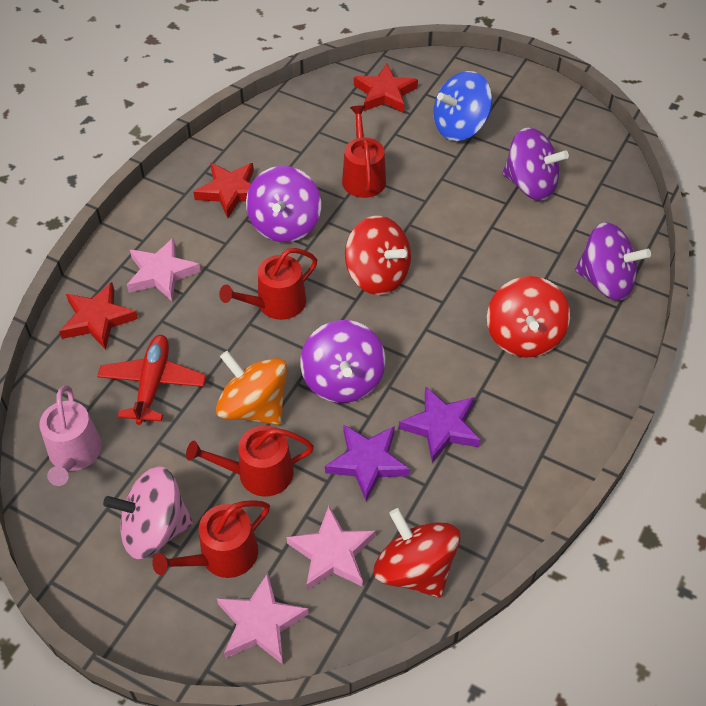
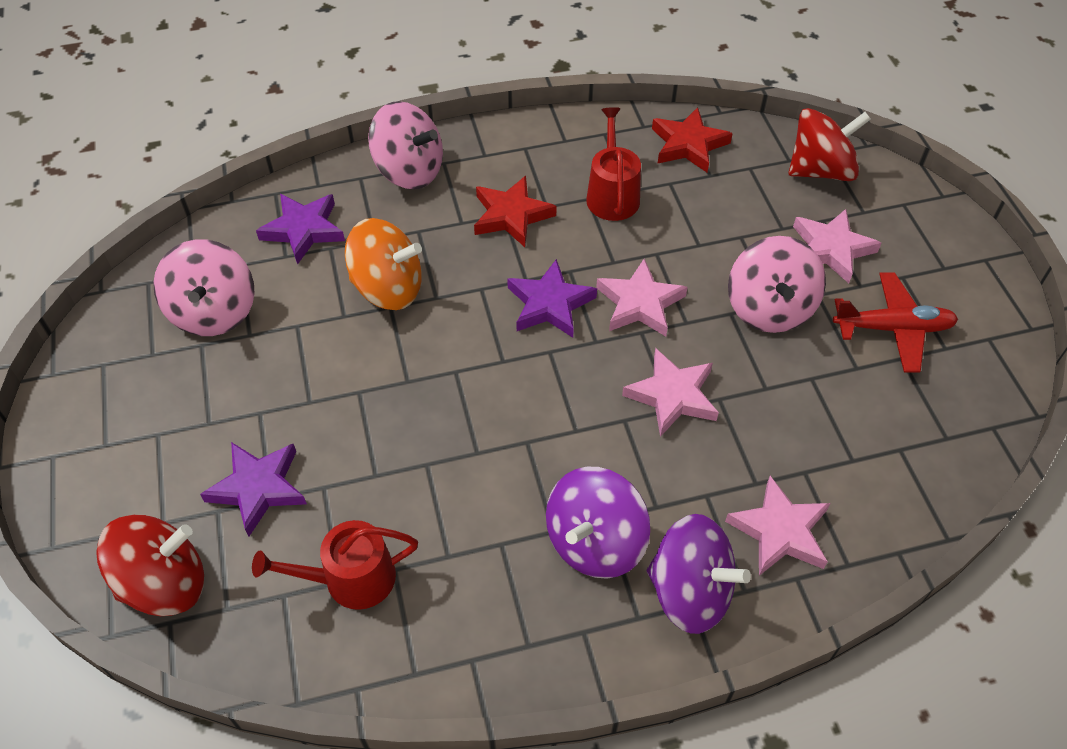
blue spinning top: [433,71,492,141] = 1 -> none = 0
pink spinning top: [103,466,193,559] = 1 -> [153,239,254,336] [368,101,443,189] [728,236,826,333] = 3
pink star: [127,238,201,301] [217,573,309,665] [287,506,375,591] = 3 -> [596,259,688,337] [622,348,719,437] [725,476,830,576] [793,209,881,283] = 4
pink watering can: [39,385,102,486] = 1 -> none = 0
purple spinning top: [246,166,321,242] [300,320,385,403] [502,127,569,201] [575,222,651,301] = 4 -> [546,467,650,579] [647,514,751,634] = 2
purple star: [325,424,410,502] [399,386,481,463] = 2 -> [200,442,307,536] [256,194,345,265] [507,259,597,338] = 3
red spinning top: [345,216,411,295] [374,508,460,598] [487,276,570,358] = 3 -> [96,515,204,616] [789,108,871,181] = 2
red star: [59,282,138,350] [193,163,254,218] [354,64,418,113] = 3 -> [474,176,557,247] [652,107,733,172] = 2
red watering can: [152,500,270,578] [186,425,314,497] [219,248,317,320] [342,105,386,198] = 4 -> [252,520,418,610] [586,107,641,221] = 2

